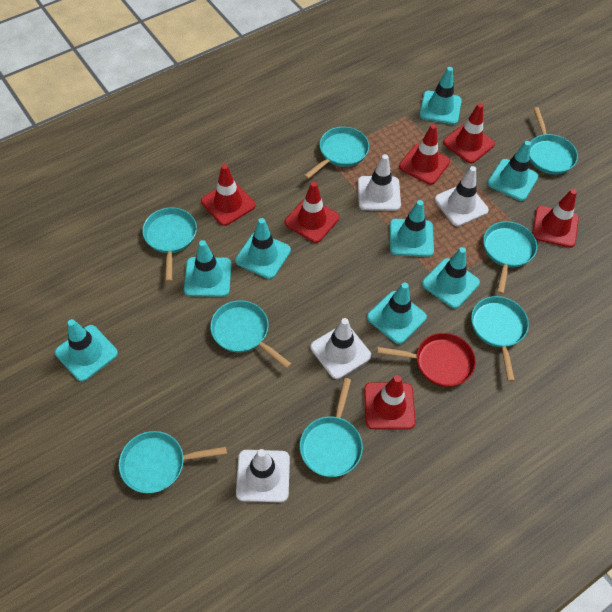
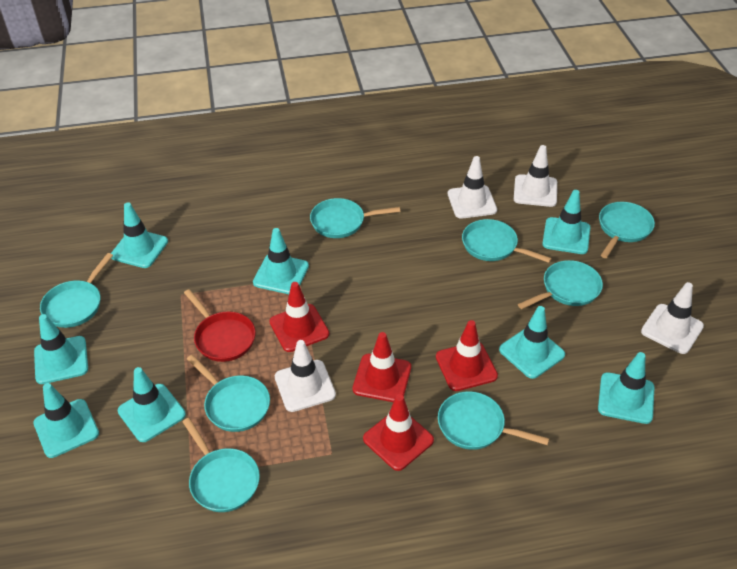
red traffic cone: [201,164,255,226] [285,182,339,243] [364,375,416,430] [399,124,450,185] [443,103,495,163] [532,189,579,248] = 6 -> [270,282,329,352] [353,332,411,402] [363,394,434,471] [436,320,498,391] = 4

